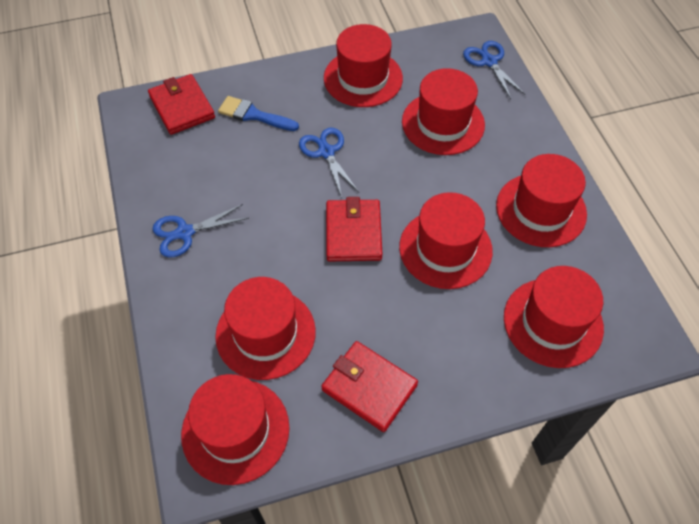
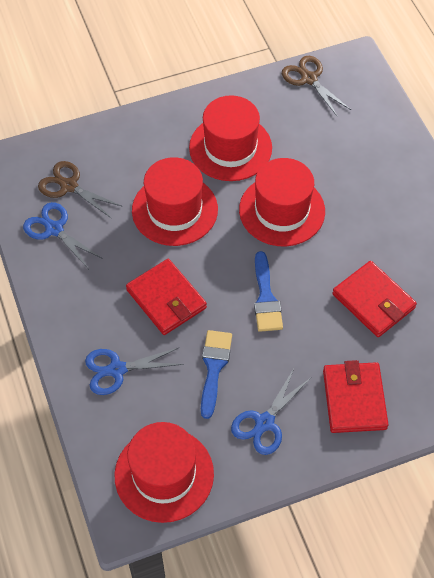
blue brush: [218,96,299,131] = 1 -> [201,330,232,419] [254,251,283,332] = 2
brown scissors: none = 0 -> [38,161,123,219] [282,56,351,117] = 2
red hat: [181,374,289,485] [215,277,316,380] [324,24,403,107] [399,192,493,289] [402,68,485,155] [496,154,587,247] [504,266,604,368] = 7 -> [115,422,214,523] [132,157,218,246] [189,95,272,181] [239,158,325,247] = 4

